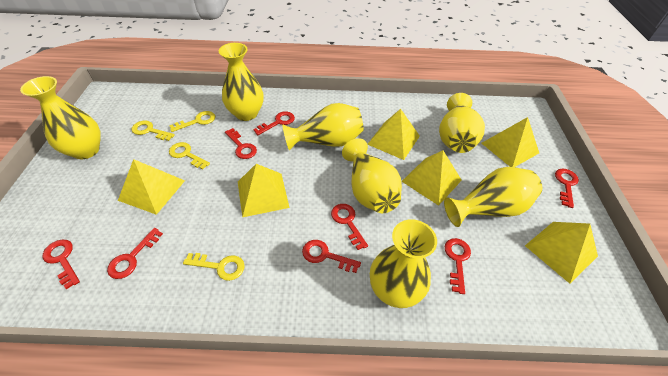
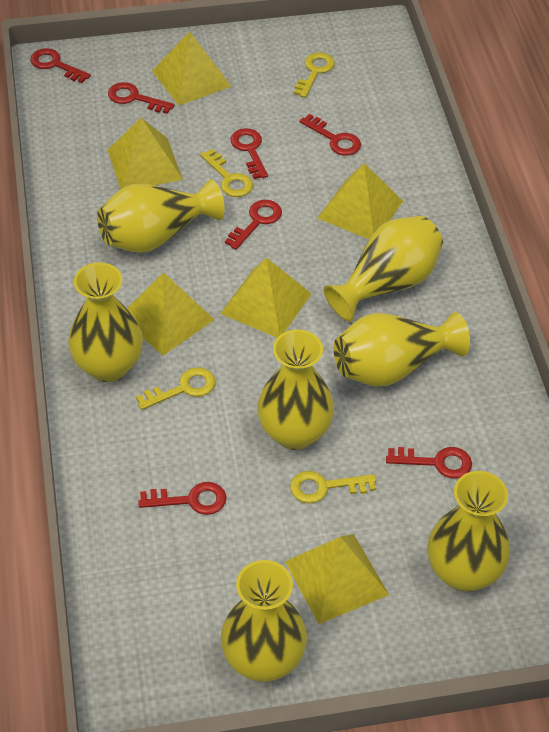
red key: [43,239,80,289] [107,228,163,279] [225,128,257,159] [253,111,295,135] [302,240,361,273] [331,204,368,250] [445,238,471,294] [555,169,579,208] = 8 -> [30,48,91,83] [108,82,174,114] [138,482,227,515] [225,200,282,250] [230,128,268,179] [300,114,361,156] [386,447,472,479] = 7

